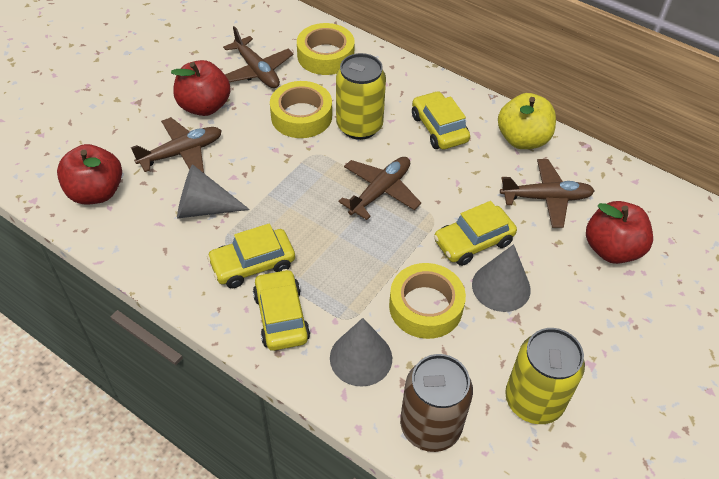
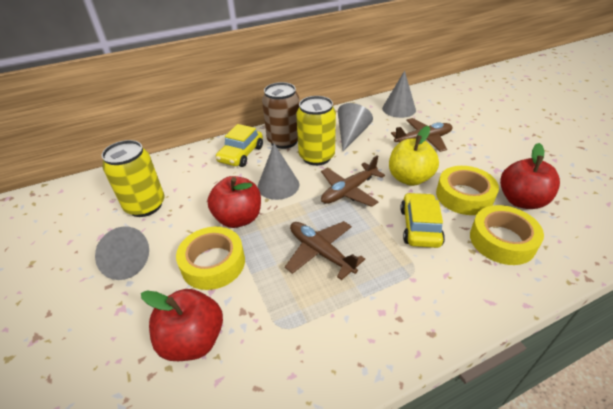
brown plane: [131,117,222,173] [223,26,294,88] [338,157,421,220] [500,159,594,228] = 4 -> [285,221,365,280] [321,155,385,207] [391,118,452,152] = 3
grey cone: [177,164,250,218] [330,318,392,387] [472,244,531,312] = 3 -> [95,227,149,280] [258,144,299,200] [338,103,373,151] [382,71,416,118] = 4
yellow car: [207,224,295,288] [253,269,310,351] [412,91,470,149] [434,201,517,266] = 4 -> [216,124,263,167] [400,192,445,248] = 2

